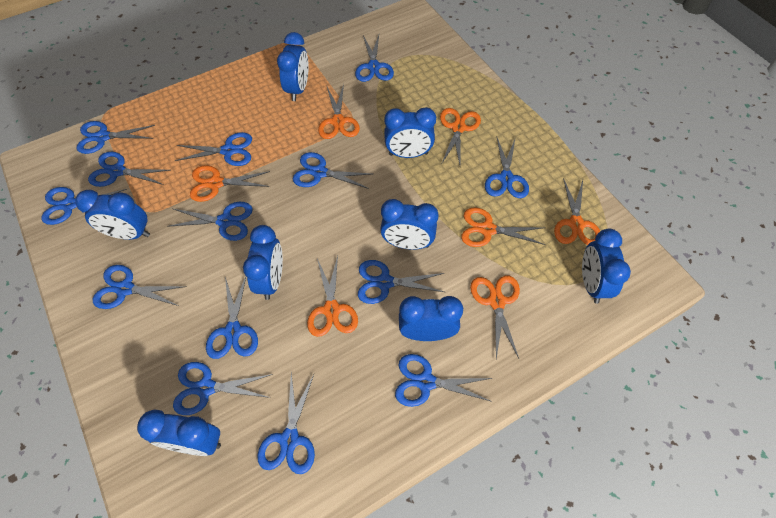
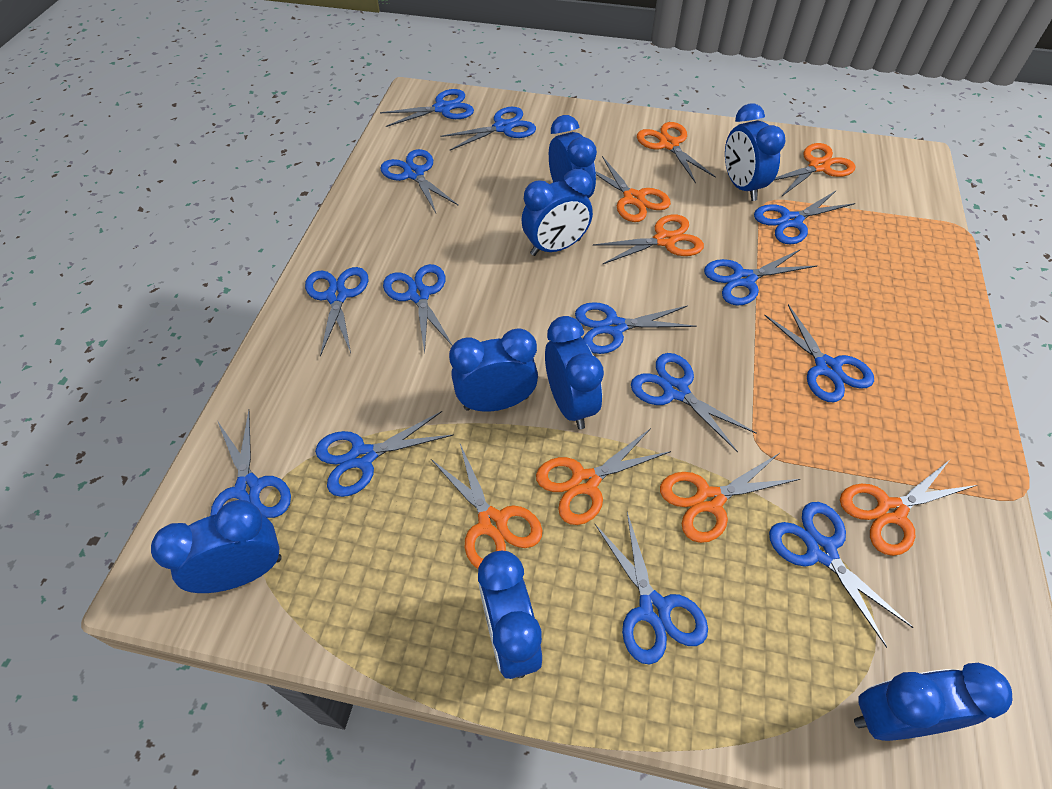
orange scissors: [190,165,270,202] [307,255,358,337] [318,84,360,139] [440,108,481,165] [461,207,545,247] [470,276,520,359] [554,178,600,245] = 7 -> [431,444,542,569] [536,428,671,525] [593,215,704,265] [596,156,671,222] [637,122,716,183] [660,453,800,543] [774,143,855,197] [840,460,977,556] = 8

